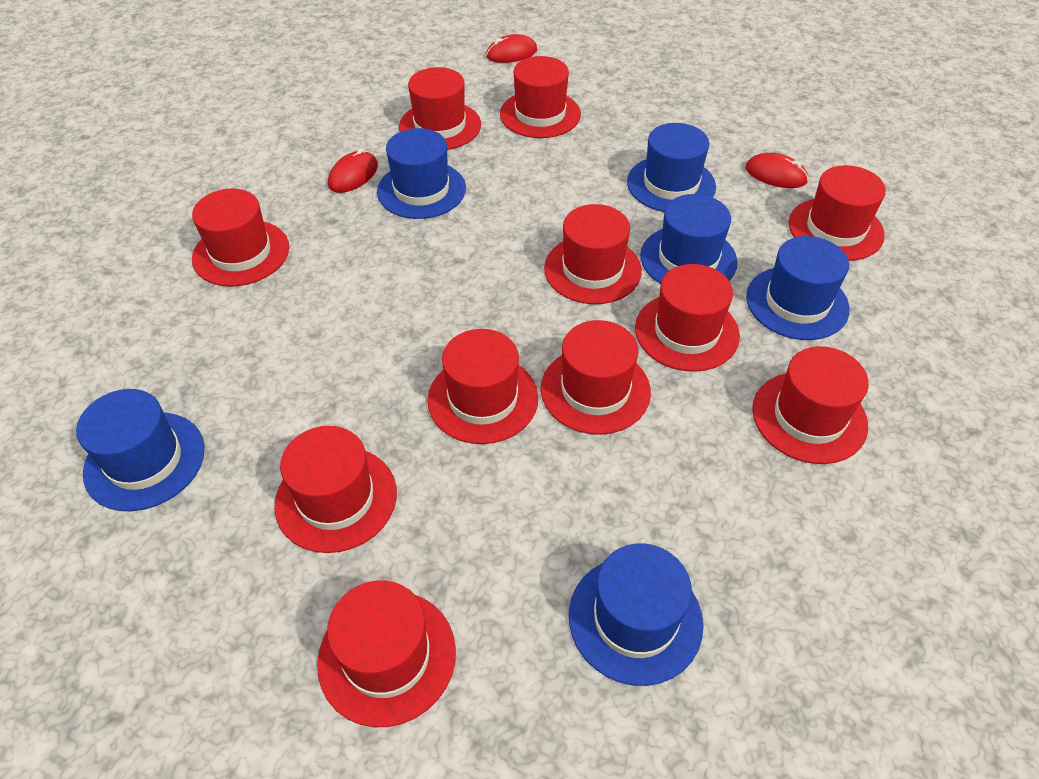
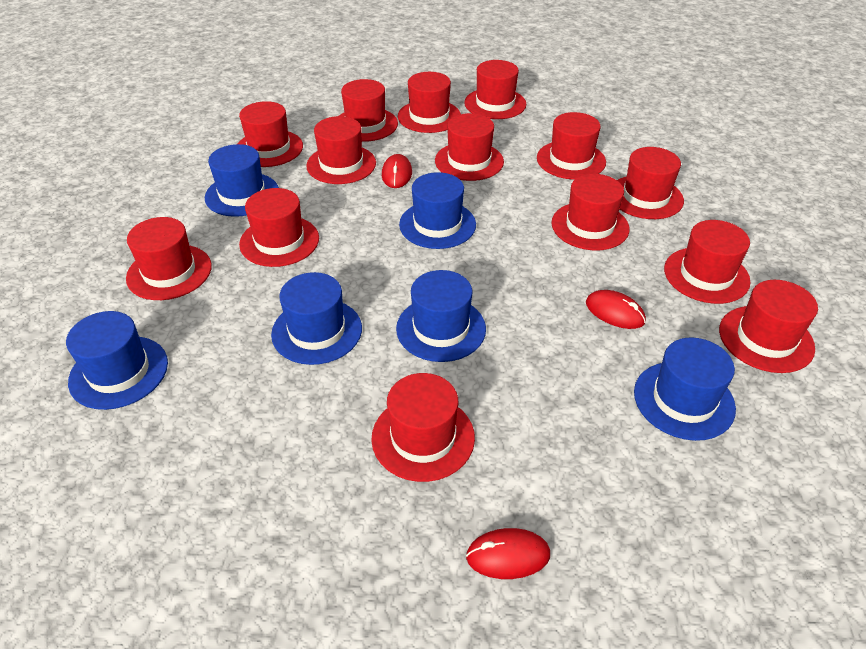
red hat: [192,189,289,287] [274,426,397,553] [317,580,456,727] [399,67,481,150] [427,329,538,444] [500,56,581,138] [541,320,651,435] [544,204,642,304] [635,264,740,372] [752,346,869,464] [789,165,886,261] = 11 -> [126,217,212,300] [237,101,303,167] [239,188,319,267] [306,116,376,184] [339,79,398,142] [371,373,475,482] [398,72,461,133] [435,113,504,181] [464,60,526,119] [537,112,606,180] [551,174,629,250] [617,147,684,219] [664,220,751,304] [719,280,818,373] = 14

